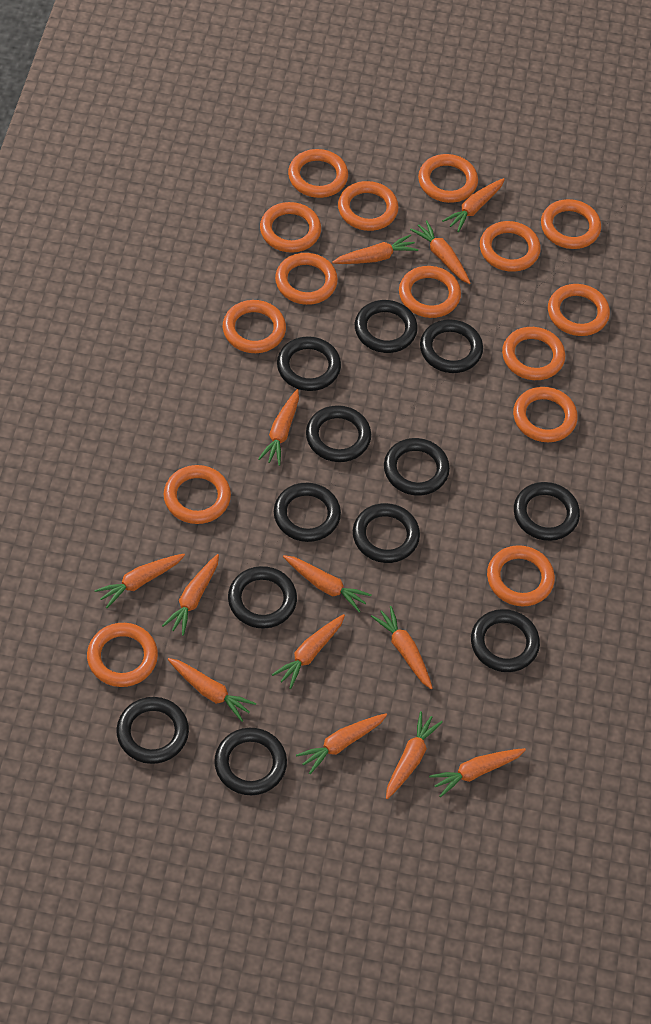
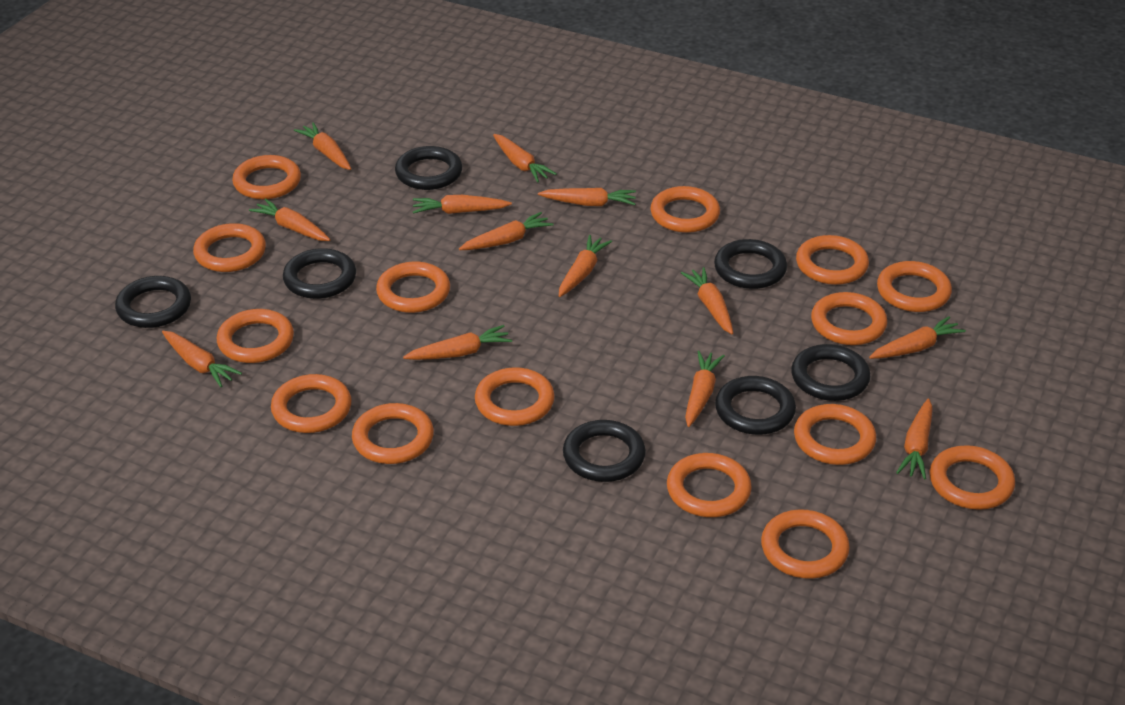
black ring: [116,697,189,764] [214,728,287,795] [228,566,297,629] [274,483,341,542] [277,336,341,391] [306,405,371,462] [353,503,420,563] [355,300,418,353] [384,438,450,495] [420,319,483,373] [471,609,540,672] [514,482,580,541] = 12 -> [115,276,191,328] [283,248,356,299] [395,146,462,190] [563,420,646,482] [714,239,787,289] [715,376,796,435] [791,344,870,401] = 7

